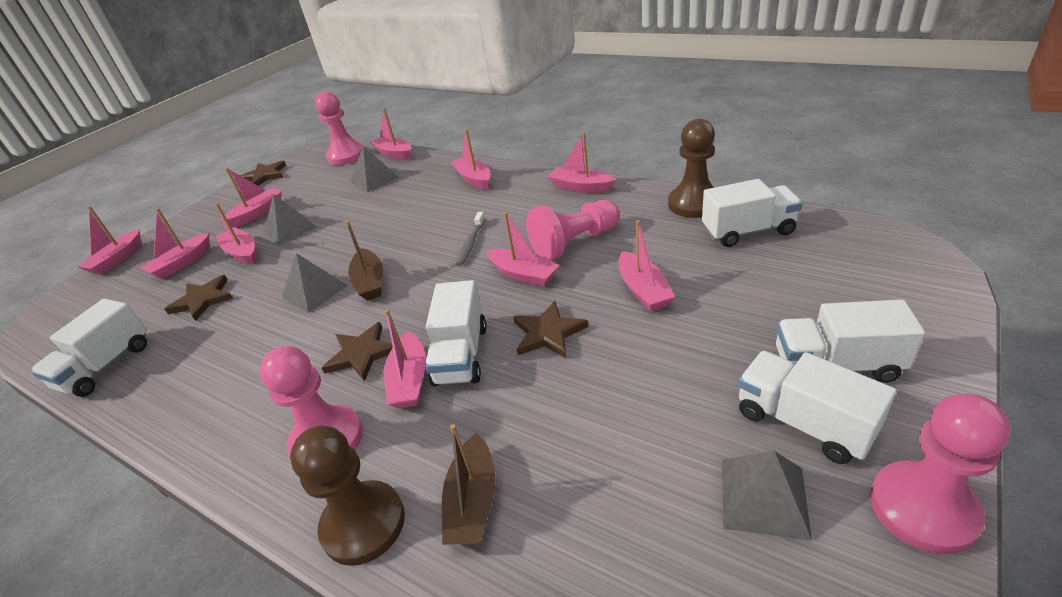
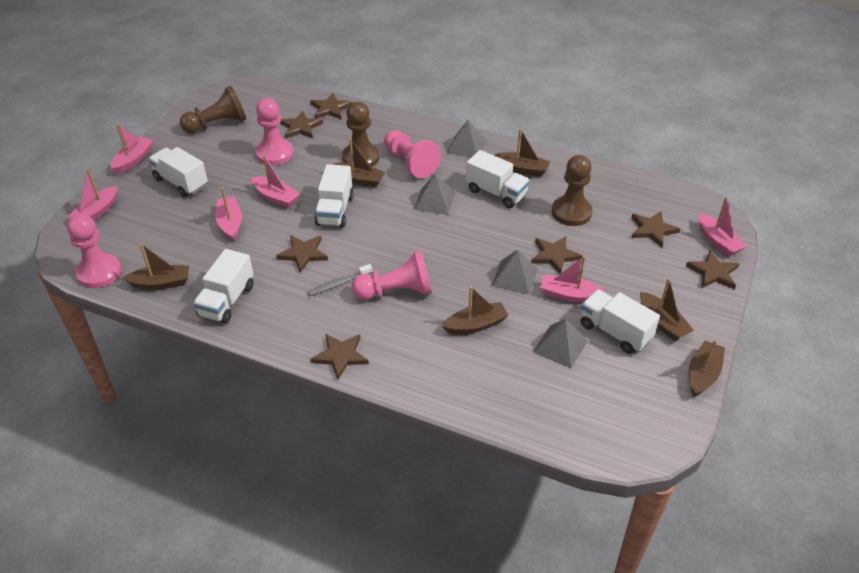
brown boat: [346,221,383,301] [442,424,496,545] = 2 -> [123,243,189,290] [332,138,386,187] [442,286,509,334] [494,128,550,177] [640,278,694,341] [689,339,725,397] = 6
brown pawn: [290,426,405,566] [668,119,715,218] = 2 -> [180,86,246,133] [342,102,380,167] [552,155,593,226] = 3
brown star: [165,275,233,321] [240,161,286,186] [322,322,393,382] [513,301,589,358] = 4 -> [276,235,328,273] [280,111,323,138] [310,93,352,119] [311,333,369,380] [531,236,582,274] [631,211,680,247] [686,250,739,289] = 7
pink boat: [77,206,141,275] [140,208,210,279] [215,203,256,264] [221,168,282,228] [370,108,411,160] [384,310,426,409] [451,129,491,189] [486,212,560,287] [548,132,615,193] [619,220,675,311] = 10 -> [68,168,117,221] [111,124,154,174] [215,187,242,241] [251,155,300,208] [540,256,607,303] [699,197,746,256] = 6

